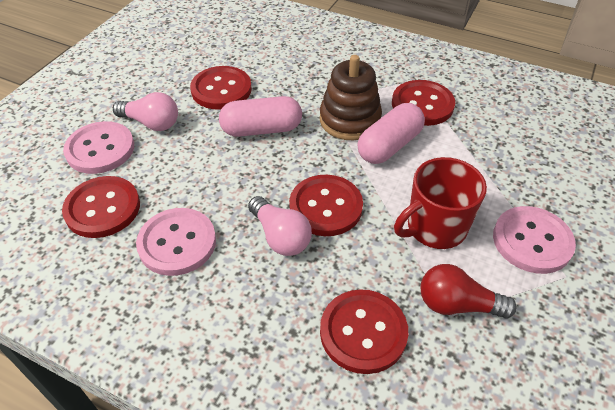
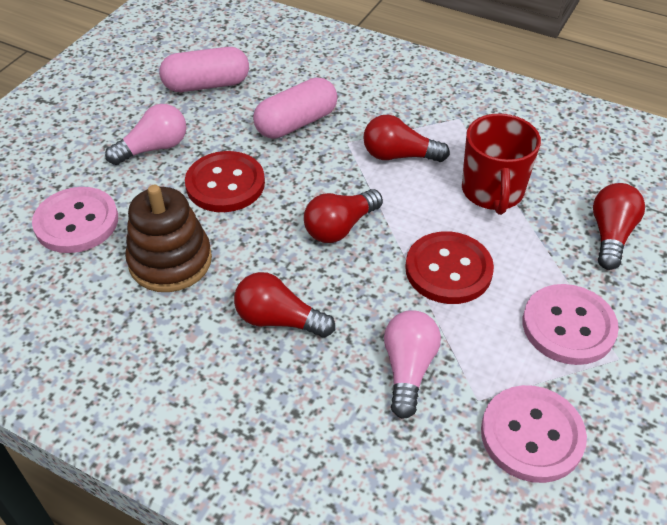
red button: [62,176,140,238] [190,66,252,110] [289,175,363,236] [320,289,408,374] [392,80,455,126] = 5 -> [185,151,265,212] [405,231,494,304] = 2
red light bulb: [420,264,517,319] = 1 -> [234,272,335,337] [304,189,383,243] [363,115,450,162] [593,183,645,270] = 4

